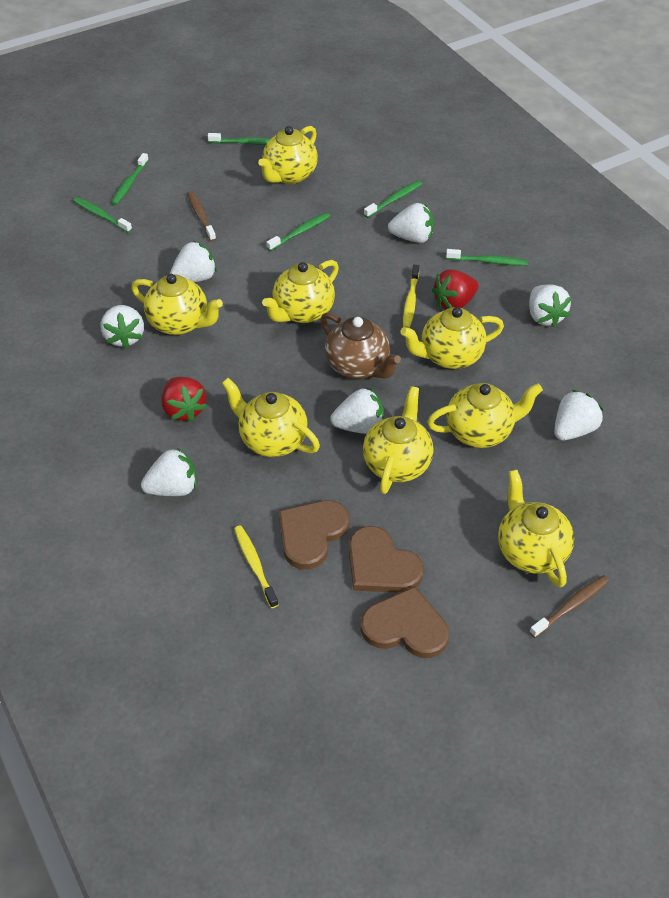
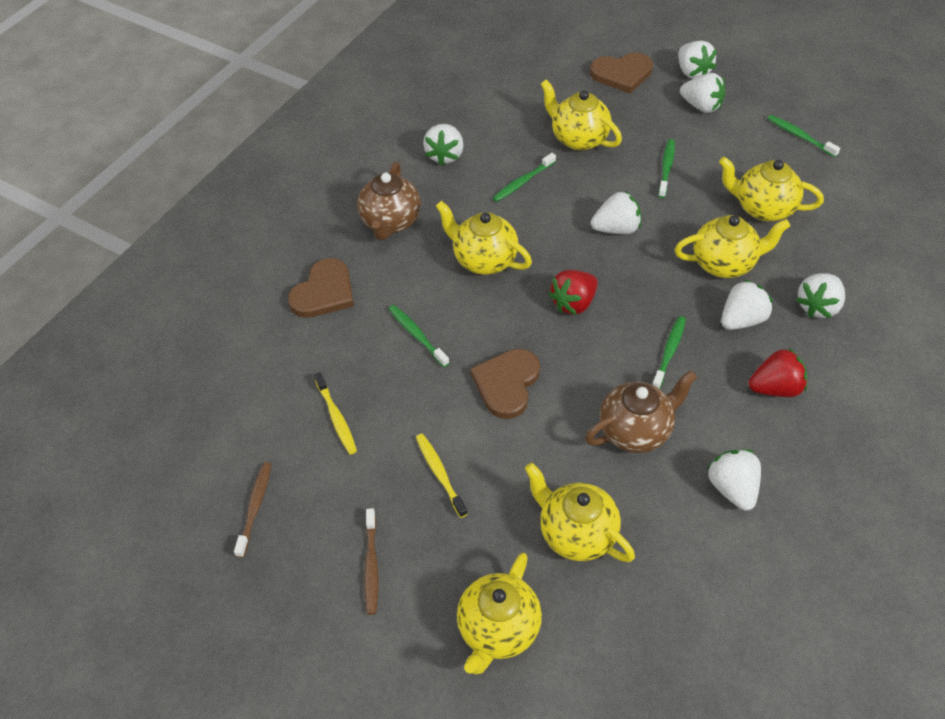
brown teapot: [320,313,401,379] = 1 -> [357,162,421,240] [585,370,697,453] = 2
green toothbrush: [73,197,132,233] [111,153,149,205] [208,133,270,145] [266,212,330,251] [364,181,422,218] [446,249,528,266] = 6 -> [389,305,449,367] [493,153,556,202] [652,316,686,389] [658,139,675,198] [767,115,840,157] = 5
yellow teapot: [131,274,223,335] [222,378,320,457] [258,126,318,184] [262,260,339,323] [363,386,433,494] [400,307,504,369] [427,383,543,448] [498,470,574,588] = 8 -> [436,201,532,275] [457,553,542,675] [525,463,635,562] [541,80,622,151] [675,215,791,278] [719,157,824,221] = 6

